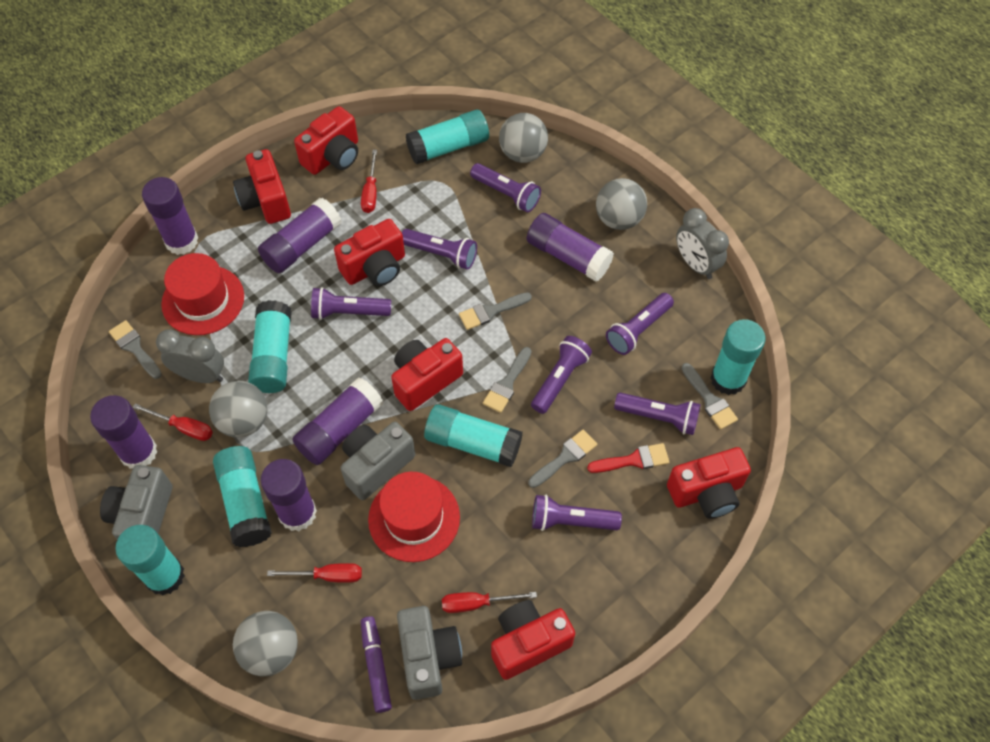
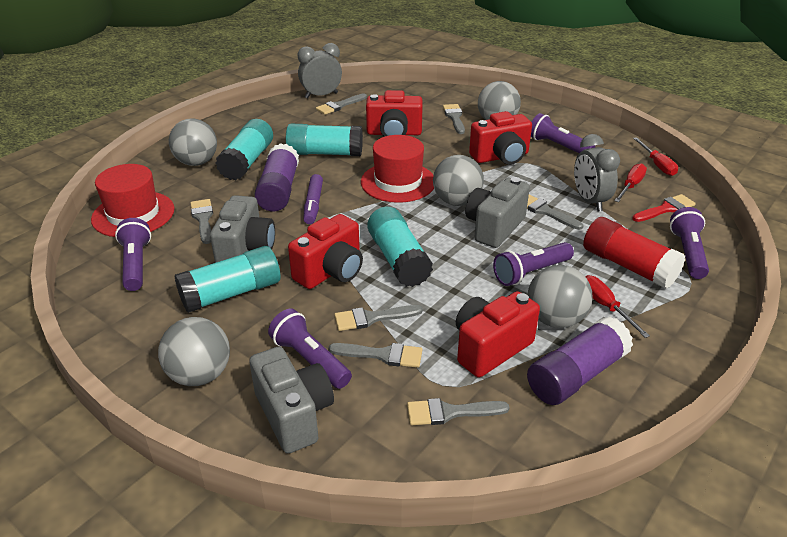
grey ball: [209,381,267,438] [233,611,298,676] [499,113,548,163] [596,178,647,230] = 4 -> [158,317,230,386] [169,118,217,166] [433,155,484,206] [478,81,521,120] [528,265,593,328] = 5
grey brush: [109,320,162,379] [459,292,532,330] [483,347,531,413] [528,430,597,488] [681,363,738,430] = 5 -> [190,199,213,244] [316,93,367,115] [329,343,423,368] [334,305,423,331] [407,398,510,425] [443,104,465,134] [527,195,584,230] = 7
purple flashlight: [311,287,391,320] [402,229,477,270] [470,163,541,212] [531,336,592,414] [532,495,622,531] [606,293,674,355] [614,392,701,435] = 7 -> [115,218,151,291] [268,309,352,389] [493,242,574,286] [531,113,595,153] [670,207,709,279] = 5
purple glue stick: [90,395,157,469] [142,177,198,255] [258,198,342,273] [261,459,317,531] [292,377,383,465] [527,213,614,282] = 6 -> [254,143,299,211] [527,316,633,405] = 2
red camera: [233,149,291,224] [294,106,358,175] [334,219,405,286] [391,338,463,411] [491,600,575,680] [667,447,751,519] = 6 -> [288,214,363,289] [366,90,423,137] [456,291,540,378] [469,111,532,165] = 4
red glue stick: none = 0 -> [583,217,685,289] = 1
red screwdriver: [133,403,213,441] [267,563,362,583] [361,150,377,213] [442,592,537,613] = 4 -> [585,275,650,338] [614,163,647,202] [633,137,678,176] = 3
turquoise glue stick: [115,525,185,595] [213,446,272,547] [248,300,292,393] [406,110,489,164] [424,404,523,467] [710,319,765,395] = 6 -> [174,246,280,313] [216,119,273,180] [286,124,363,156] [367,207,433,287] = 4

